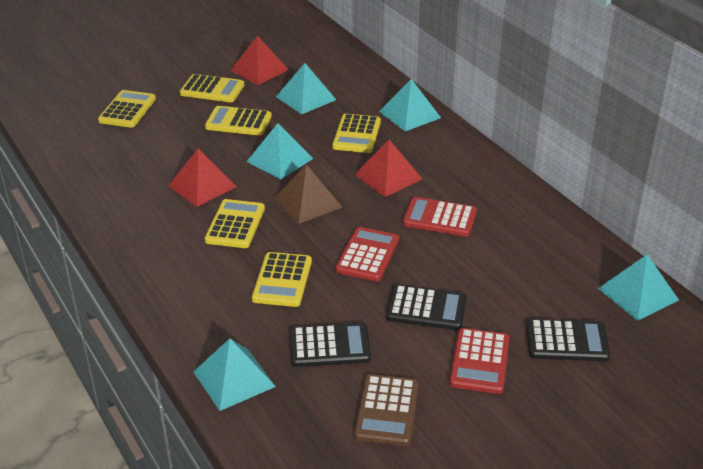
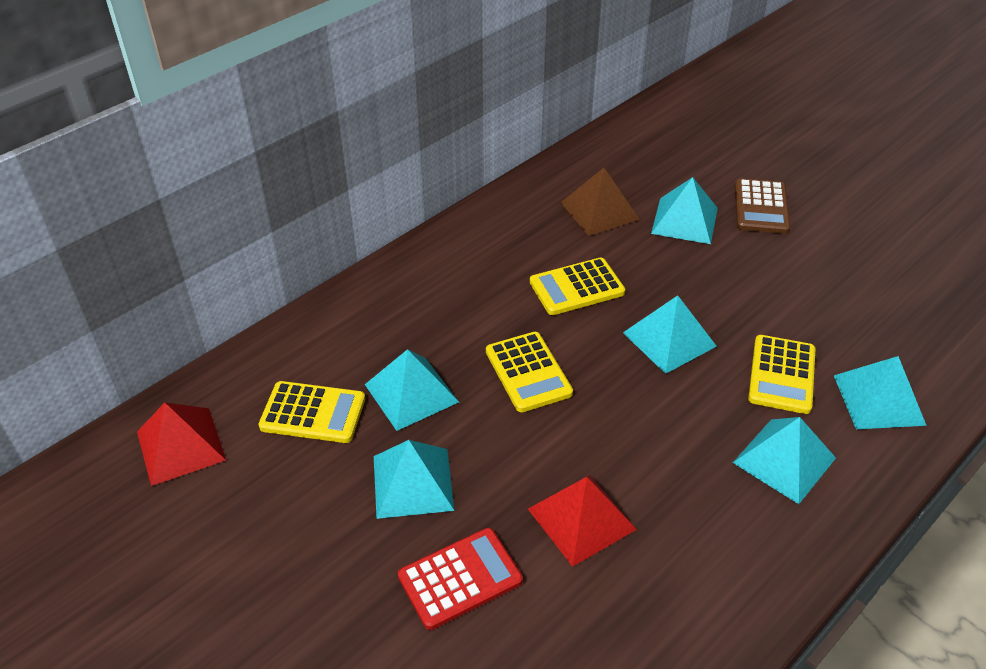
black calculator: [290,323,371,367] [386,285,467,330] [526,319,610,361] = 3 -> none = 0
red calculator: [335,227,399,281] [402,197,477,237] [449,328,510,394] = 3 -> [398,528,523,630] = 1
red pyramid: [168,149,237,207] [230,36,289,85] [354,140,422,197] = 3 -> [137,402,226,486] [528,475,637,567] = 2
turquoise pyramid: [193,338,276,411] [246,123,314,179] [276,63,336,114] [379,79,441,131] [598,255,679,321] = 5 -> [365,349,459,431] [374,440,454,519] [623,295,717,374] [651,177,718,244] [733,417,836,504] [834,356,927,429] = 6
yellow calculator: [98,90,156,128] [180,74,244,102] [204,199,265,248] [205,106,272,136] [252,252,312,307] [332,114,381,153] = 6 -> [258,381,365,443] [486,332,573,412] [530,257,625,315] [748,335,816,414] = 4

